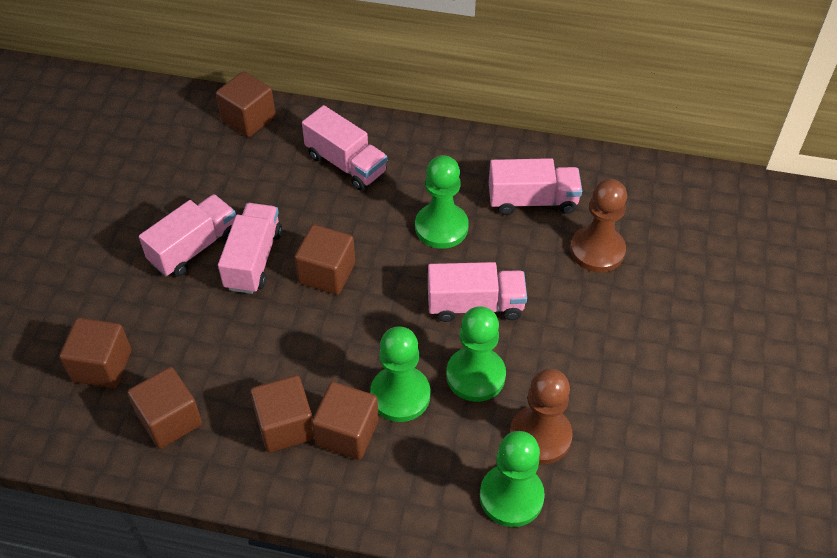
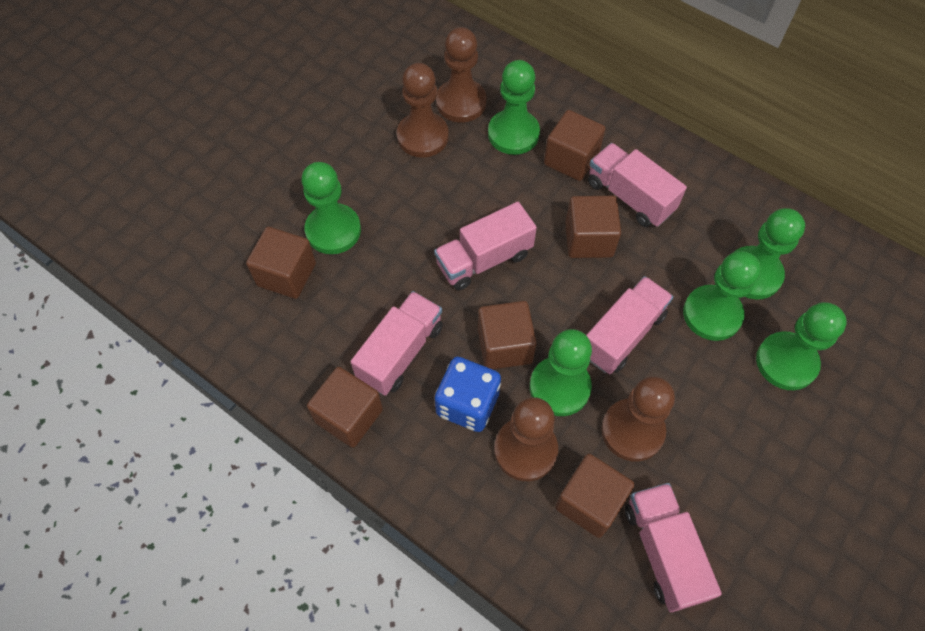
blue dice: none = 0 -> [435,357,501,432] = 1
brown pawn: [510,369,573,464] [570,179,627,272] = 2 -> [397,63,449,158] [436,27,486,122] [494,397,558,481] [601,377,675,462] = 4
green pawn: [370,326,430,422] [415,155,469,249] [446,307,506,402] [480,431,545,527] = 4 -> [302,162,361,254] [488,60,540,155] [530,329,592,416] [683,251,761,341] [734,208,805,300] [756,302,847,390] = 6

